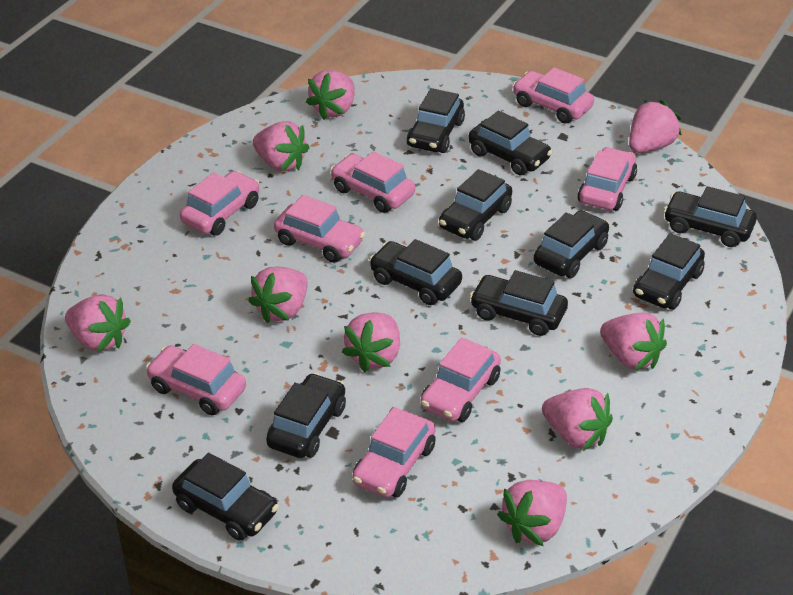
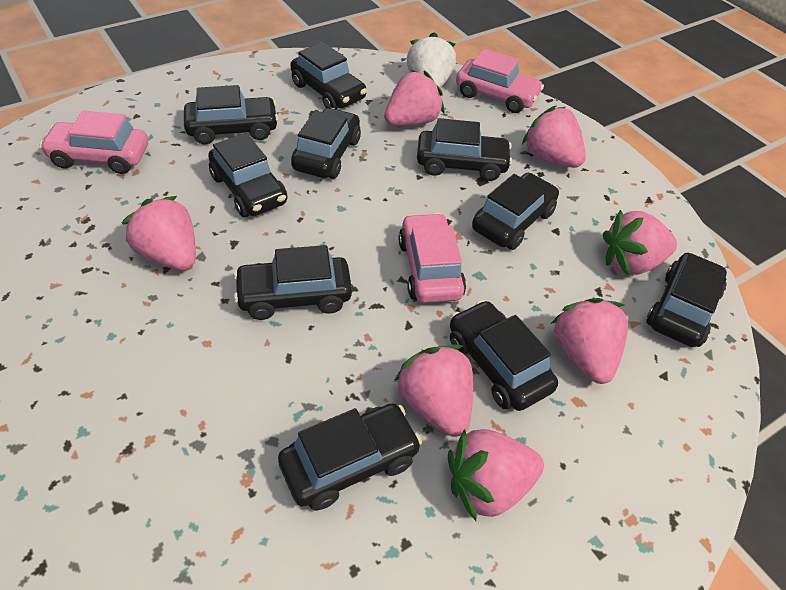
pink car: [146,344,246,415] [180,171,259,236] [274,195,365,263] [330,151,415,213] [352,407,436,498] [420,337,501,422] [513,67,594,124] [578,147,637,211] = 8 -> [39,111,148,174] [399,213,466,303] [456,49,544,113] = 3
pink strawberry: [65,294,131,352] [248,267,307,323] [253,121,310,171] [306,70,355,120] [342,312,400,372] [497,480,567,546] [542,388,613,451] [600,313,667,371] [629,100,682,153] = 9 -> [122,196,196,271] [384,70,444,126] [394,344,473,437] [448,429,544,521] [522,106,586,168] [551,298,628,384] [603,210,677,275] = 7
white strawberry: none = 0 -> [407,32,456,88] = 1

